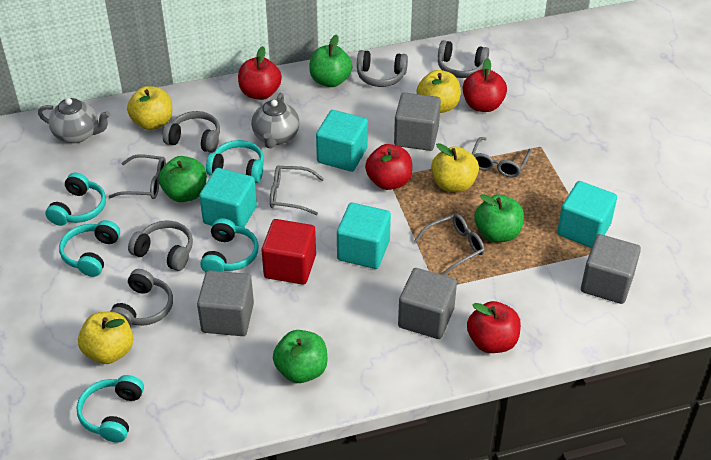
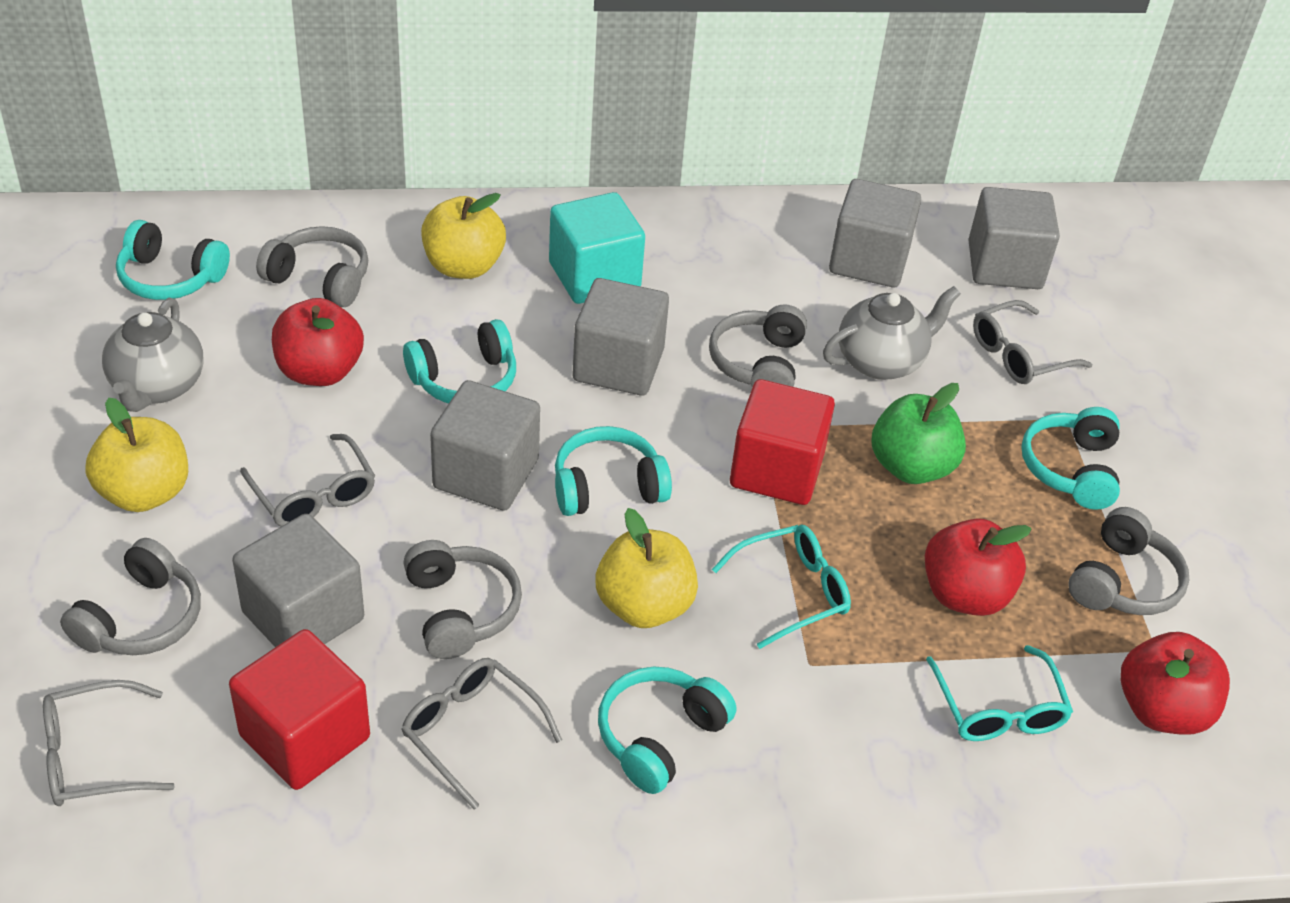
green apple: [159,156,207,202] [273,330,327,383] [309,35,352,87] [475,194,524,242] = 4 -> [872,383,966,484] = 1
grey cube: [197,270,254,336] [394,93,441,151] [398,268,457,339] [581,234,641,304] = 4 -> [232,514,364,647] [430,380,540,511] [573,278,669,396] [829,179,921,288] [968,187,1060,289] = 5
red apple: [238,46,282,100] [365,144,412,190] [463,58,507,112] [467,301,521,353] = 4 -> [272,298,364,386] [925,518,1031,616] [1121,632,1230,735] = 3
red cube: [262,219,316,285] = 1 -> [229,629,370,790] [730,379,835,505] = 2
turquoise cube: [199,168,257,227] [316,110,368,172] [337,203,391,269] [557,181,617,248] = 4 -> [549,192,645,304] = 1
turquoise glasses: none = 0 -> [712,525,851,649] [926,645,1073,741] = 2
yellow apple: [78,312,133,364] [127,86,172,130] [417,70,461,113] [431,143,479,192] = 4 -> [85,398,188,512] [421,193,506,279] [596,508,698,628] = 3

